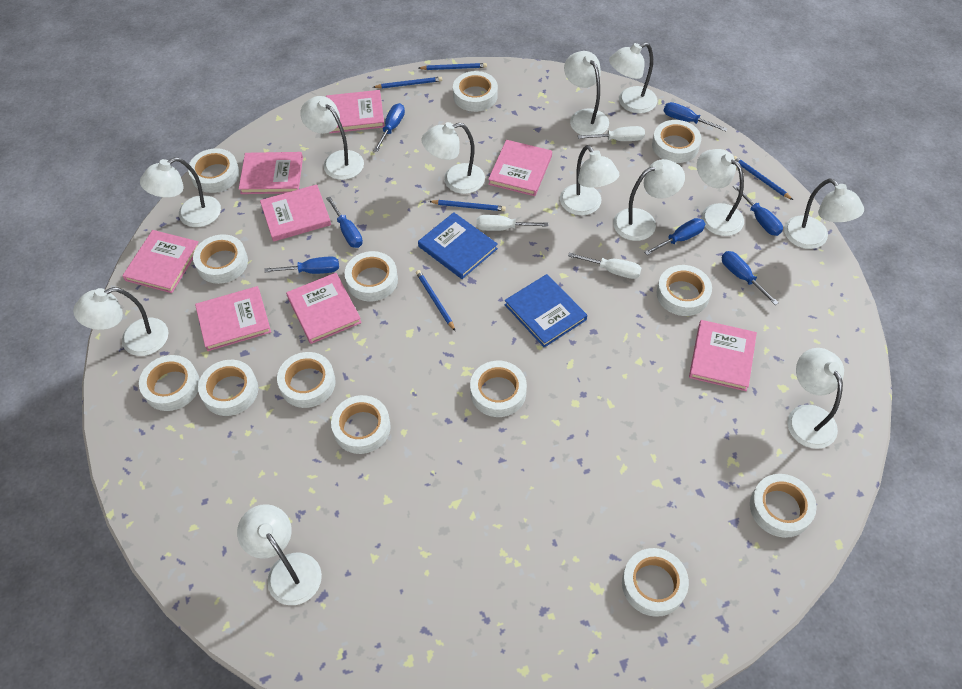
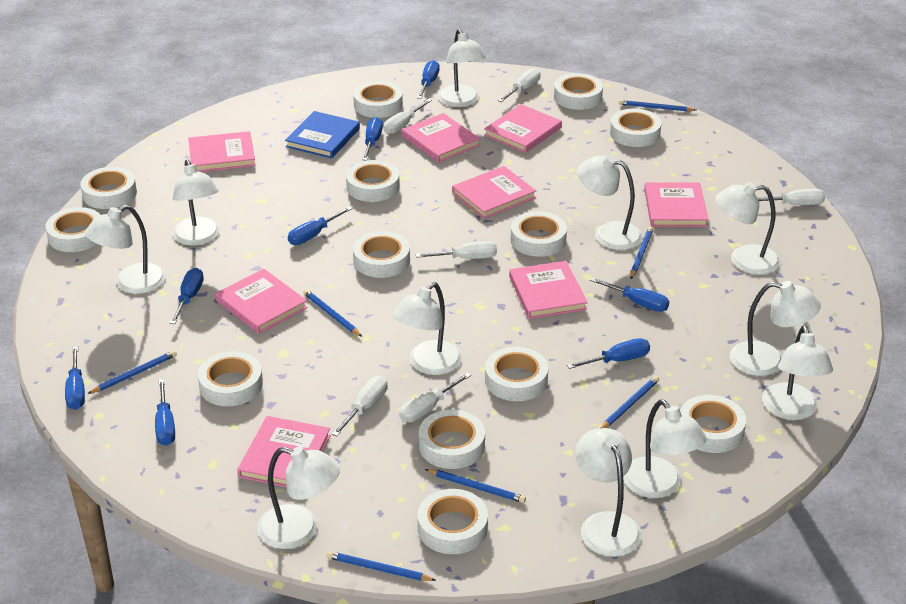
blue book: [418,212,498,279] [505,274,587,348] = 2 -> [285,111,360,159] = 1
blue pencil: [373,77,442,88] [416,270,455,331] [419,63,487,70] [429,200,506,211] [734,156,793,200] = 5 -> [87,350,177,394] [303,289,362,337] [327,551,436,581] [425,469,526,503] [601,376,659,428] [619,100,696,111] [630,227,653,279] = 7
blue screwdriver: [264,256,339,274] [326,197,363,248] [373,103,405,152] [644,218,705,255] [664,102,728,131] [722,251,779,305] [733,184,783,236] = 7 -> [65,346,85,410] [155,379,175,446] [170,268,204,324] [288,207,352,245] [362,117,383,161] [417,60,439,99] [567,338,650,369] [590,277,669,312] = 8
white lamp: [73,287,169,356] [140,157,221,227] [237,504,322,605] [300,96,364,180] [421,122,485,194] [560,145,619,216] [564,51,609,135] [609,42,658,113] [613,159,685,241] [697,149,744,236] [784,179,864,249] [787,348,844,449] = 12 -> [84,205,166,294] [172,160,220,246] [257,446,340,549] [392,282,462,375] [438,29,486,107] [575,428,641,557] [578,155,643,250] [623,399,707,498] [716,182,780,275] [730,281,821,376] [762,325,833,420] = 11
white screwdriver: [476,215,548,231] [568,253,641,279] [578,126,645,141] = 3 -> [332,376,387,436] [383,99,432,134] [399,373,471,422] [416,241,497,259] [498,68,540,102] [758,189,825,205] = 6

